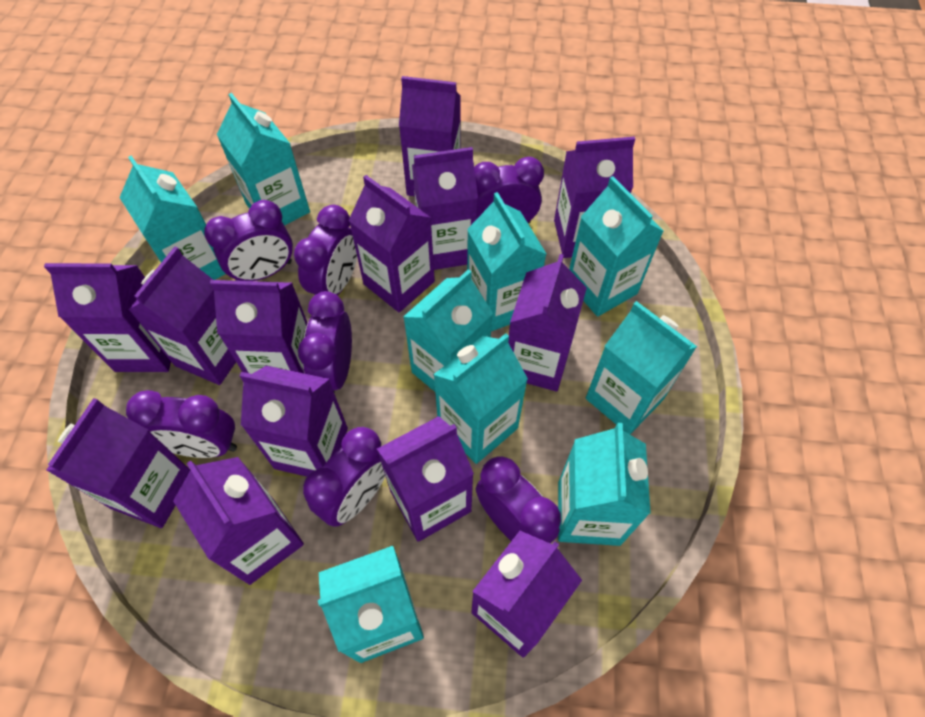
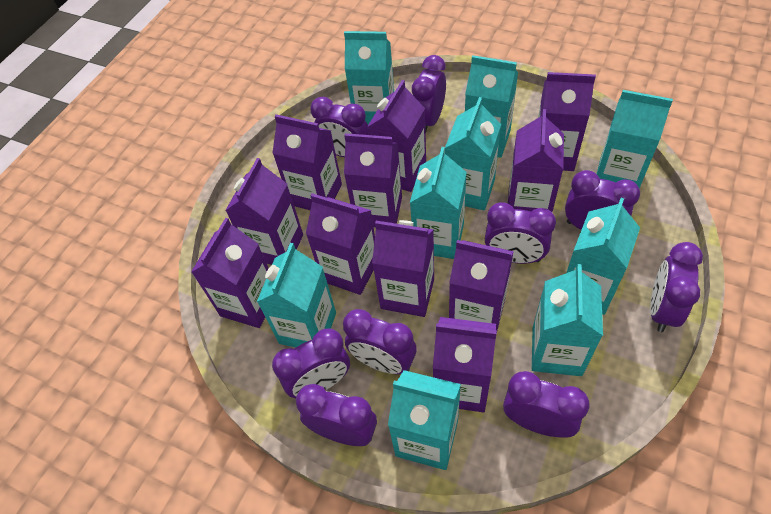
purple carton: [44,263,171,372] [46,398,190,528] [129,246,236,385] [173,457,304,585] [210,280,308,374] [239,366,348,477] [348,175,435,312] [377,416,474,542] [399,76,461,196] [412,147,478,270] [471,531,582,658] [508,254,587,391] [554,136,635,258] = 13 -> [191,218,269,328] [225,158,303,265] [272,114,342,210] [306,193,375,295] [344,133,402,227] [367,80,426,192] [372,220,434,317] [433,317,497,412] [449,240,514,334] [508,109,564,212] [538,72,596,171] = 11
purple clock: [126,390,237,458] [204,200,293,281] [294,205,357,295] [298,291,352,391] [303,427,385,527] [474,157,544,224] [476,456,561,544] = 7 -> [272,329,350,398] [296,384,377,446] [310,97,368,157] [343,309,417,374] [412,55,446,134] [485,202,556,264] [503,371,590,438] [565,170,640,230] [650,242,703,332] = 9

